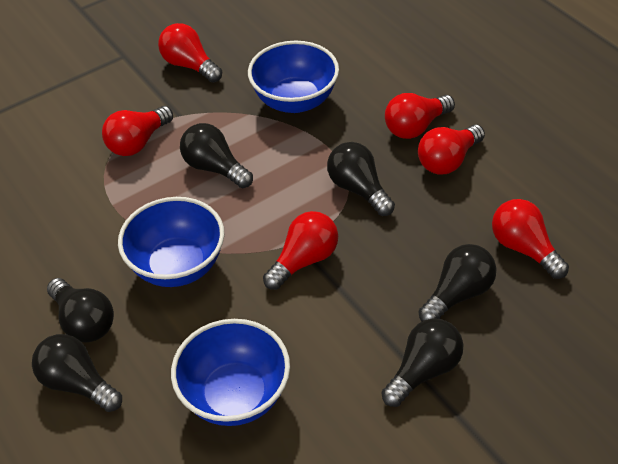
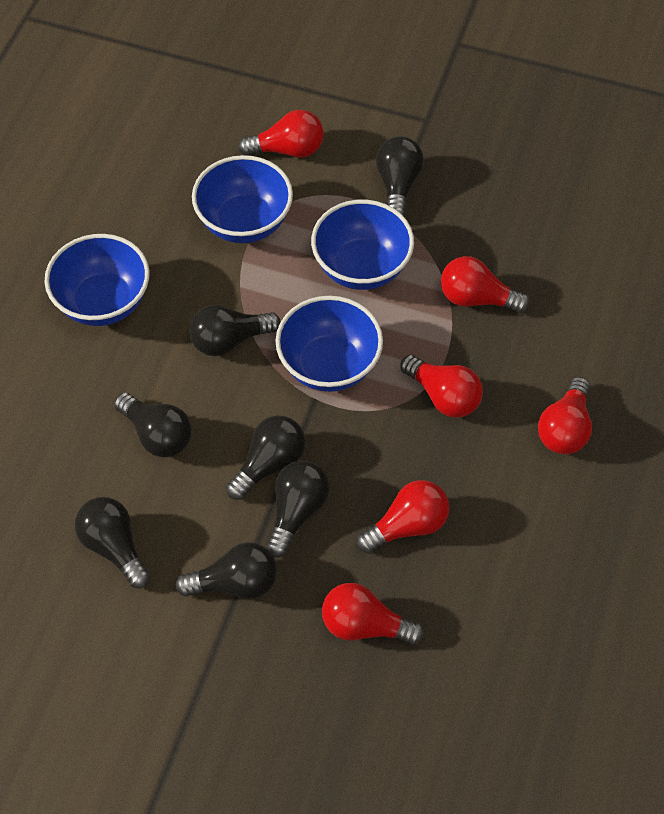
black light bulb: [32,334,122,412] [47,278,114,343] [180,123,253,188] [327,142,395,216] [381,318,463,407] [418,244,496,322] = 6 -> [75,497,151,588] [114,392,192,457] [175,542,277,599] [189,305,281,356] [226,415,306,500] [267,461,330,557] [376,136,424,217] = 7
blue bowl: [118,197,225,287] [171,319,290,426] [248,41,339,113] = 3 -> [45,234,150,326] [192,155,293,243] [275,296,383,392] [311,200,414,290] = 4

